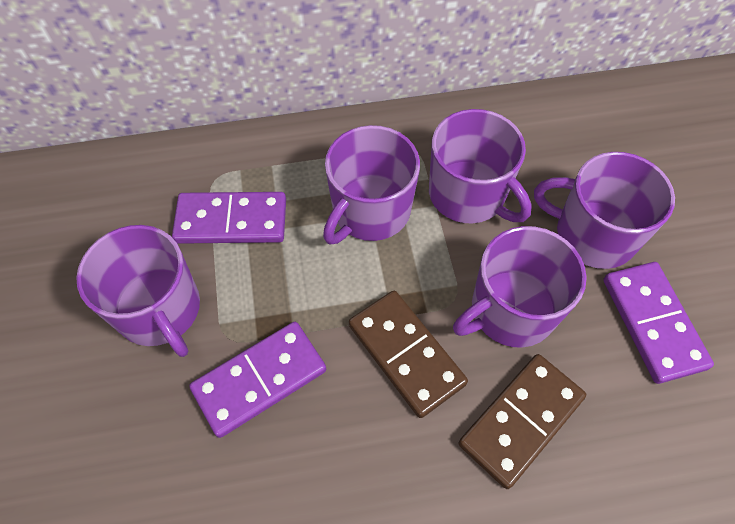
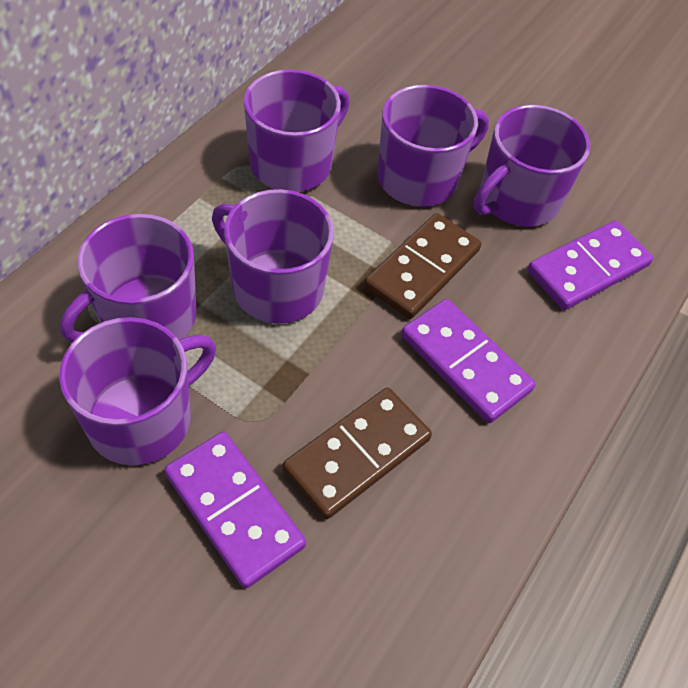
purple mug: [76,225,200,357] [323,125,420,245] [429,109,532,224] [453,226,587,348] [534,152,675,269] = 5 -> [59,317,216,465] [60,214,197,343] [212,189,334,324] [244,69,350,192] [377,85,489,207] [474,105,590,227] = 6

